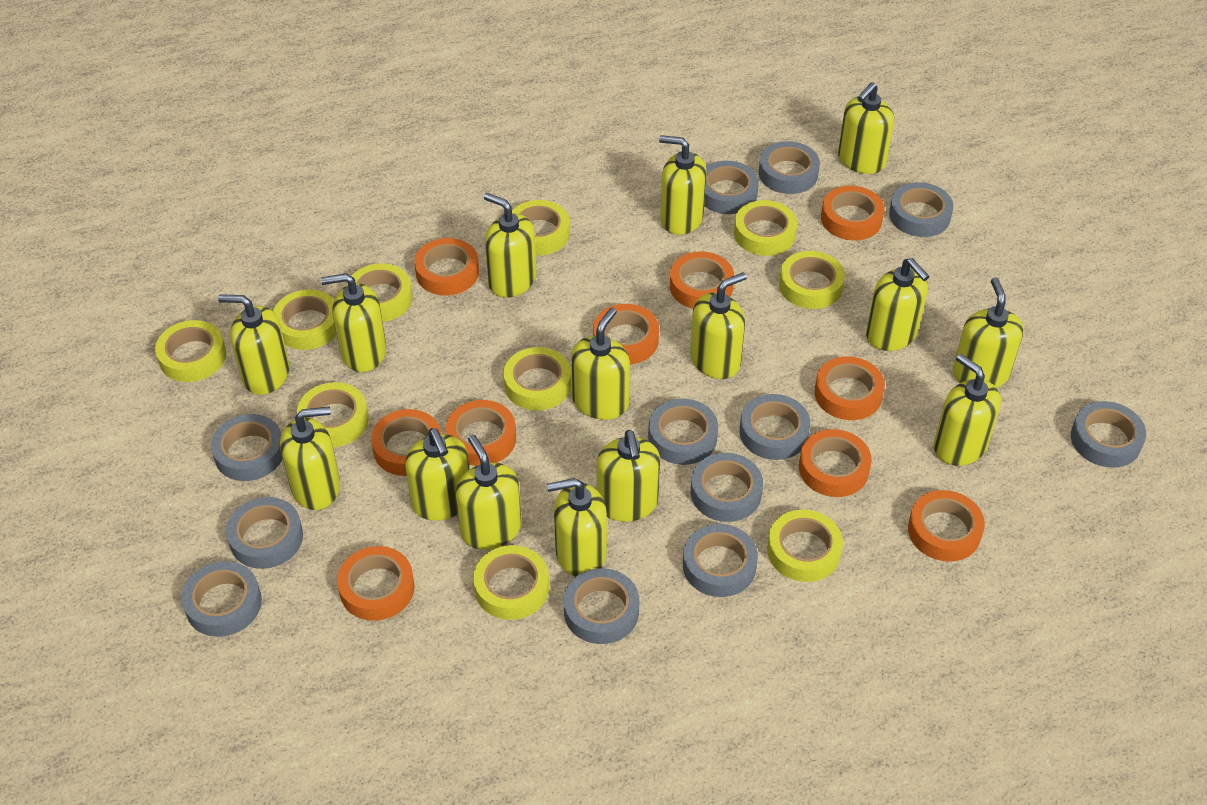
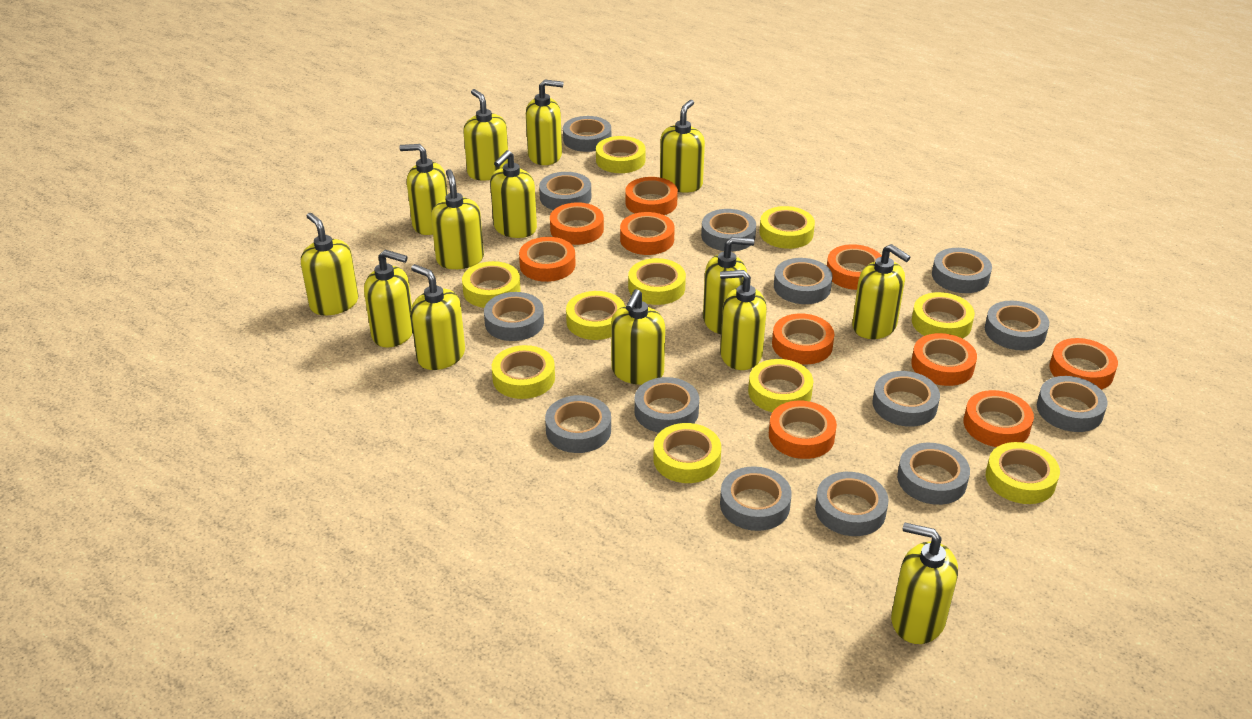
grey tape: [181,561,262,637] [211,414,282,481] [226,497,303,569] [564,568,639,644] [648,399,718,465] [683,524,758,597] [691,453,763,522] [704,161,759,214] [740,394,810,460] [759,141,820,194] [889,182,953,237] [1071,401,1146,468] = 12 -> [484,292,544,341] [539,172,591,210] [545,395,611,453] [563,116,611,152] [634,377,699,433] [701,209,756,251] [720,466,792,531] [774,258,833,304] [815,472,889,536] [872,371,940,427] [897,443,970,505] [932,248,992,293] [985,301,1049,351] [1037,376,1108,432] = 14
yellow soap dispenser: [218,294,290,395] [280,406,340,510] [321,273,386,372] [405,428,469,521] [456,435,521,550] [484,193,537,298] [547,478,607,577] [571,308,630,420] [597,430,660,522] [659,135,707,235] [690,272,747,379] [838,82,894,174] [866,258,929,351] [934,354,1001,466] [953,277,1023,388] = 15 -> [301,213,358,315] [364,250,413,348] [399,144,448,235] [410,264,465,370] [431,169,484,269] [463,89,508,180] [490,150,537,238] [526,79,564,165] [611,289,665,385] [660,100,705,192] [703,237,754,334] [720,270,767,370] [852,244,911,339] [891,523,958,644] = 14

